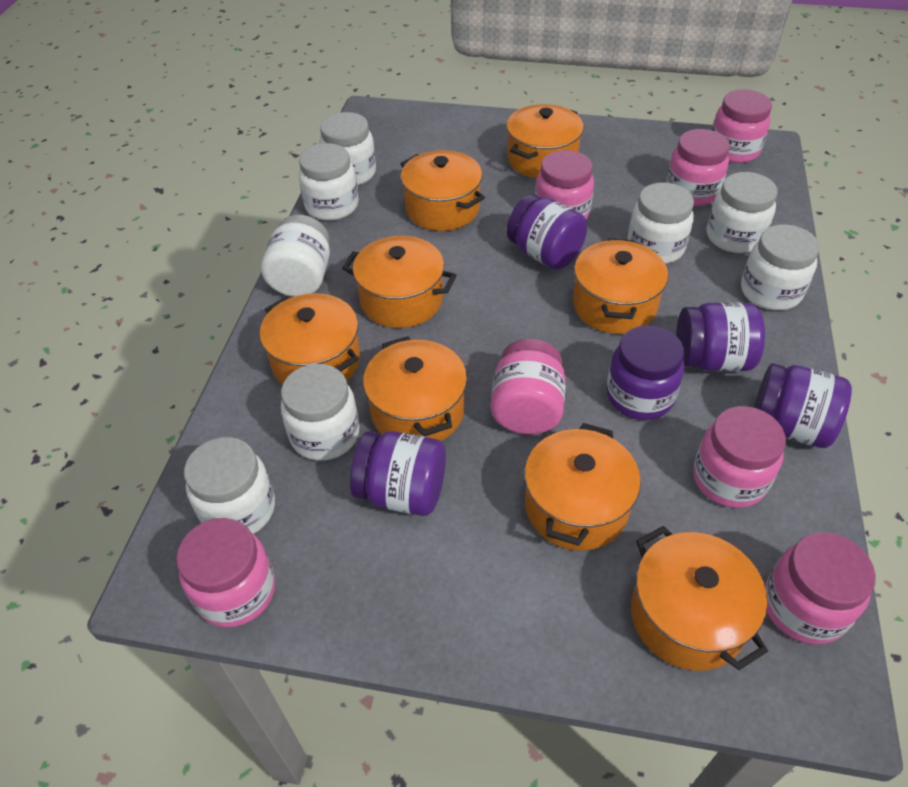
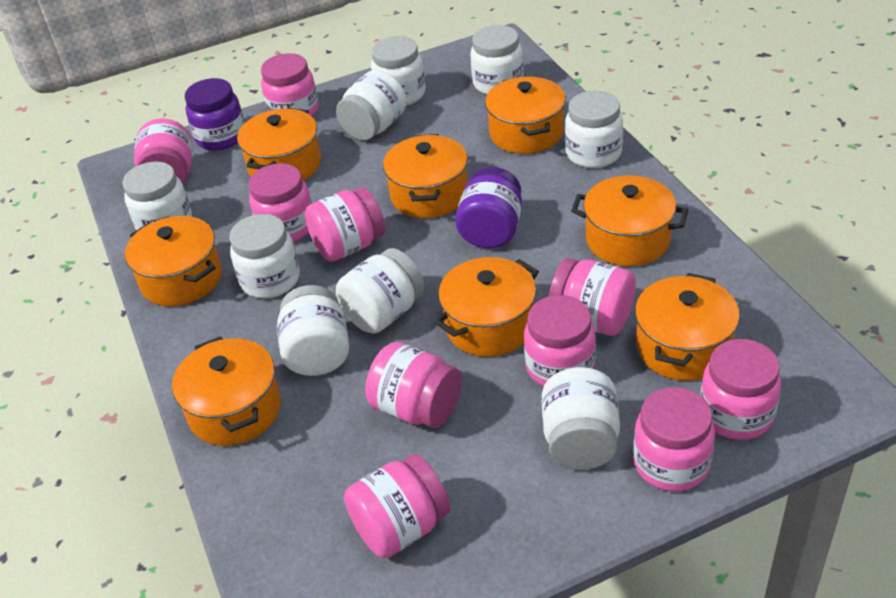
pink jar: [176,518,275,627] [491,339,565,434] [535,150,594,220] [666,129,730,206] [693,406,786,508] [712,90,772,163] [765,532,876,645] = 7 -> [134,119,192,184] [249,163,312,242] [261,53,318,116] [305,187,385,262] [344,454,450,558] [365,342,462,428] [524,295,596,387] [549,258,636,336] [633,387,715,492] [700,339,781,440] = 10
purple jar: [350,431,446,516] [507,194,587,270] [606,325,684,420] [676,302,765,372] [754,363,852,448] = 5 -> [185,78,245,151] [455,167,522,249] = 2
white jar: [184,437,275,534] [261,215,330,297] [281,364,360,461] [299,143,359,221] [319,112,376,186] [627,183,694,264] [707,172,777,253] [741,224,820,310] = 8 -> [123,162,192,230] [229,214,300,299] [277,285,349,376] [336,70,406,140] [336,248,424,334] [371,36,426,106] [470,25,524,95] [542,367,620,470] [565,91,623,168] = 9

